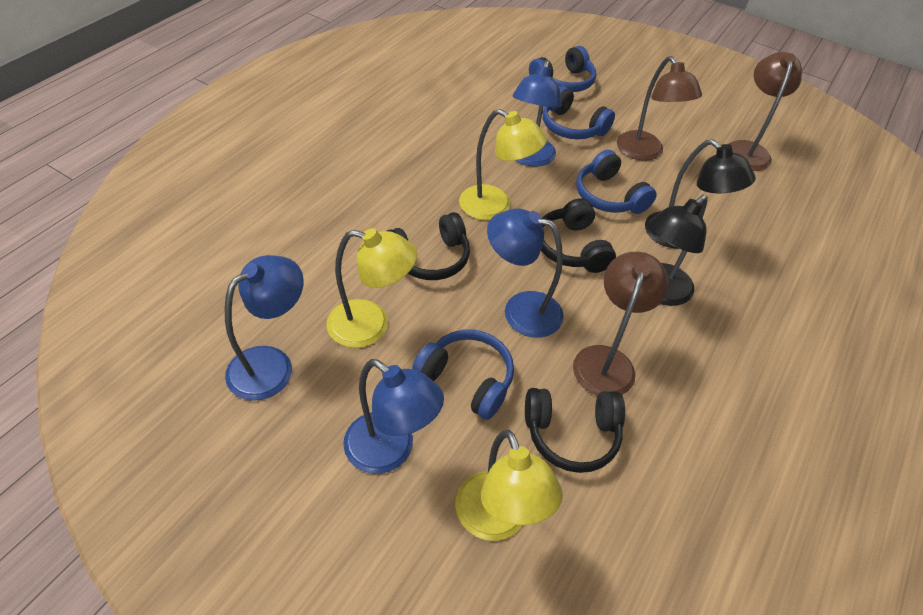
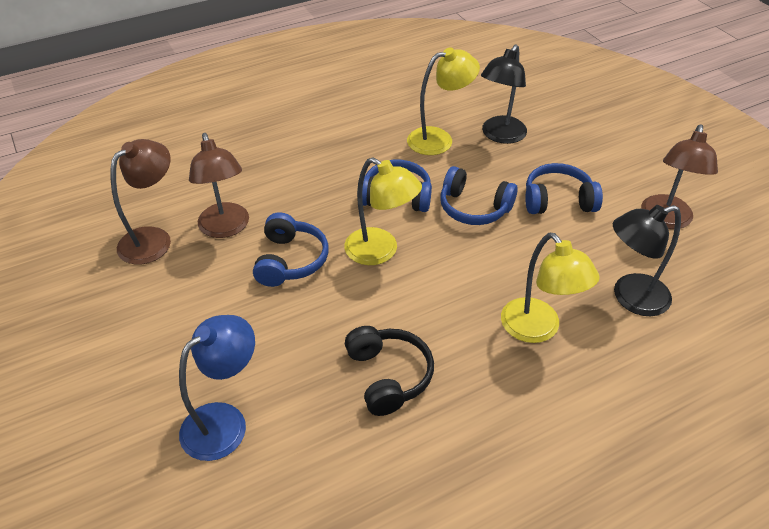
black headphones: [387,212,470,280] [525,388,625,473] [541,198,616,273] = 3 -> [345,326,434,416] = 1
blue lamp: [225,255,304,401] [343,359,444,474] [487,209,564,338] [513,60,562,167] = 4 -> [179,315,255,461] = 1

